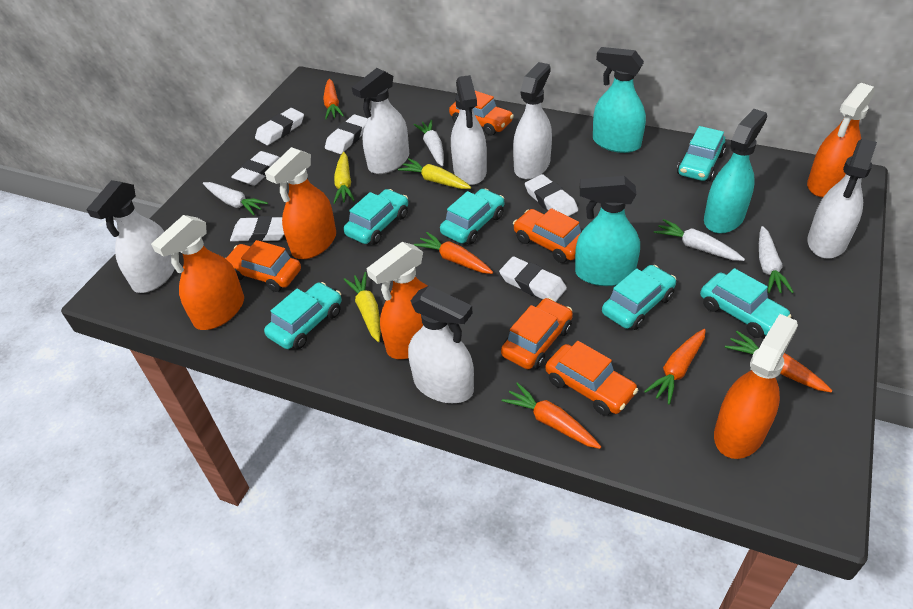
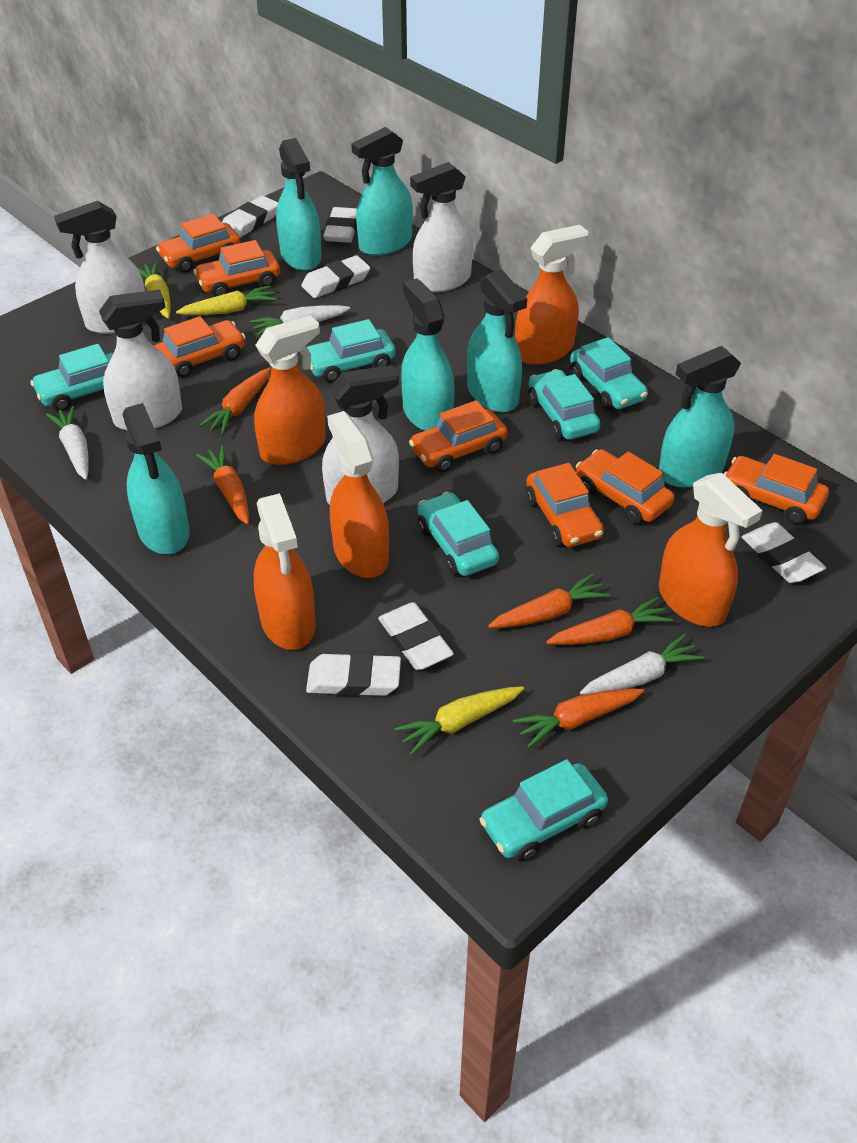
orange car: [225,240,301,292] [449,91,514,136] [501,298,573,369] [513,208,581,263] [545,341,638,416] = 5 -> [154,316,246,378] [156,214,241,273] [193,240,280,297] [409,400,508,472] [526,463,604,547] [576,449,675,524] [724,454,829,524] = 7
turquoise spray bottle: [575,176,640,286] [593,47,646,153] [704,109,767,234] = 3 -> [122,403,190,554] [276,138,322,271] [351,127,413,256] [401,279,455,431] [467,269,527,412] [659,346,741,487] = 6
white carrot: [203,182,268,215] [413,120,444,166] [654,219,745,261] [759,226,794,293] = 4 -> [46,406,89,480] [249,305,350,336] [580,634,704,695] = 3
white spray bottle: [86,180,175,293] [352,68,409,174] [408,285,474,403] [451,75,487,185] [513,62,552,180] [808,139,877,259] = 6 -> [54,201,145,334] [99,289,182,431] [322,365,399,505] [410,162,473,293] = 4

